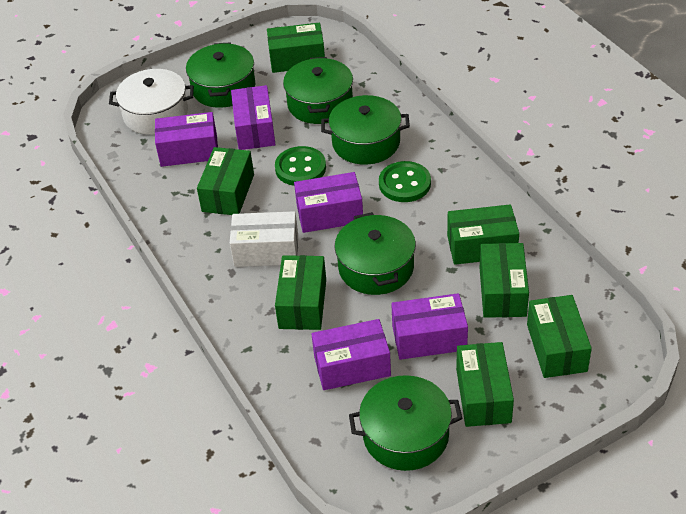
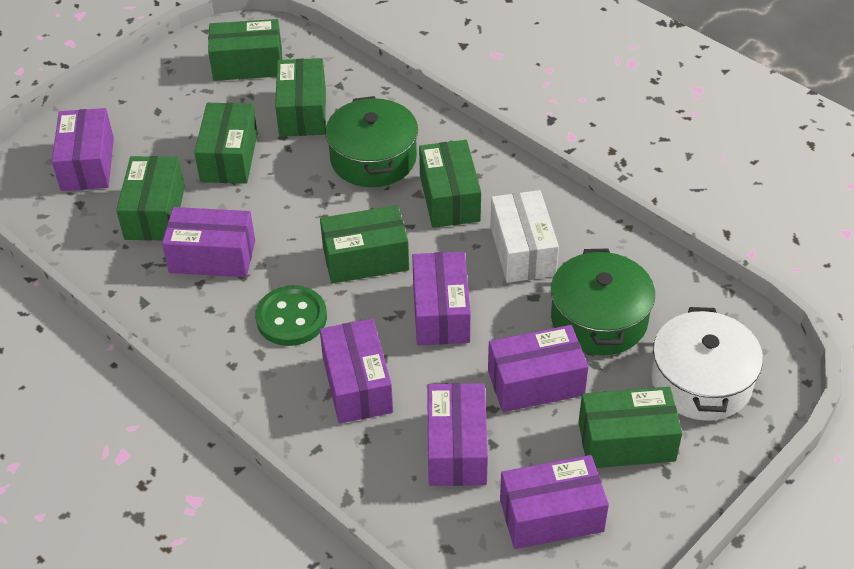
green button: [275,146,326,186] [379,161,431,202] = 2 -> [255,285,327,346] = 1
green pot: [186,42,255,108] [283,57,353,124] [321,95,410,165] [334,212,416,295] [349,375,462,471] = 5 -> [325,96,418,187] [551,249,655,355] = 2
purple box: [155,112,218,167] [231,85,276,150] [294,172,363,233] [311,319,391,390] [391,293,468,360] = 5 -> [52,108,114,191] [162,207,255,277] [320,319,393,424] [412,252,471,345] [427,383,488,486] [488,325,589,412] [500,455,609,549] = 7

